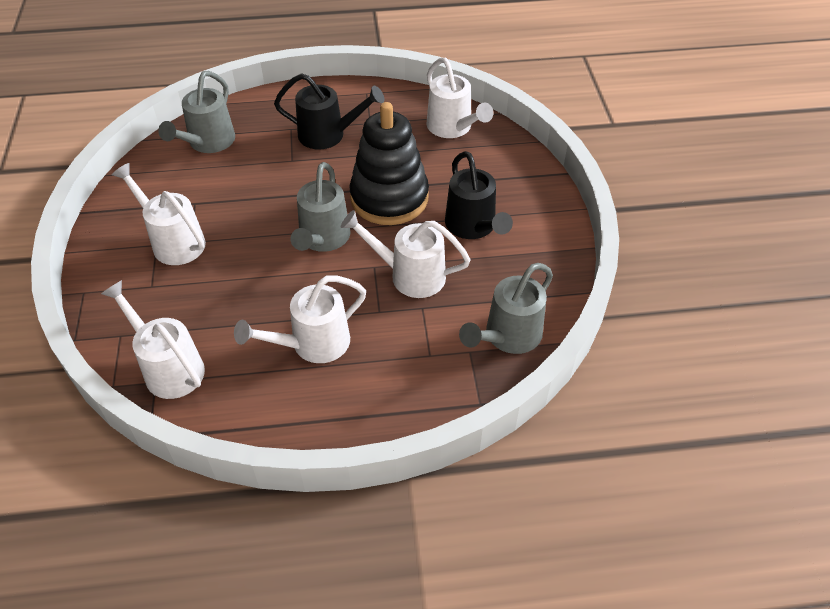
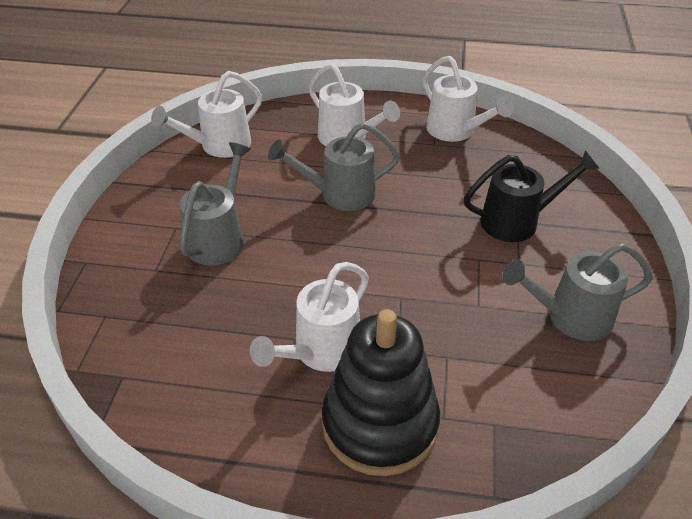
black watering can: [274,73,385,149] [445,151,513,239] = 2 -> [464,150,600,242] = 1
white watering can: [101,280,205,399] [112,163,206,265] [234,276,366,363] [341,210,471,298] [426,58,493,138] = 5 -> [151,71,262,158] [250,262,369,372] [308,63,400,146] [422,56,514,142] = 4

